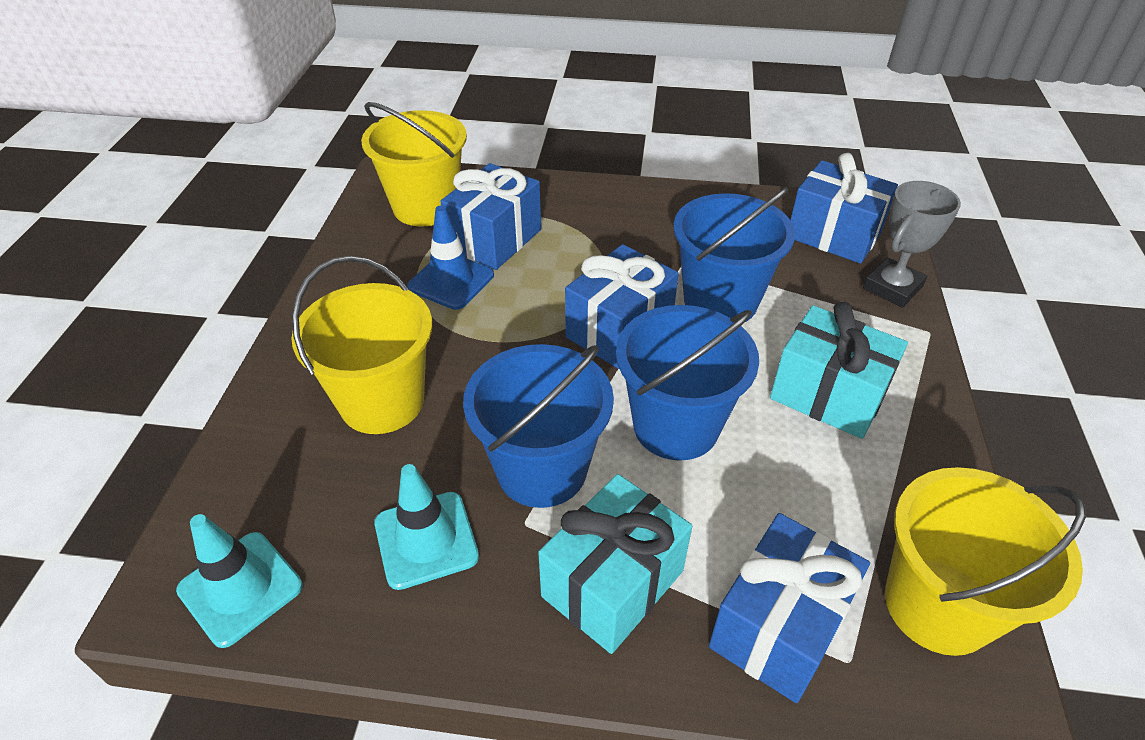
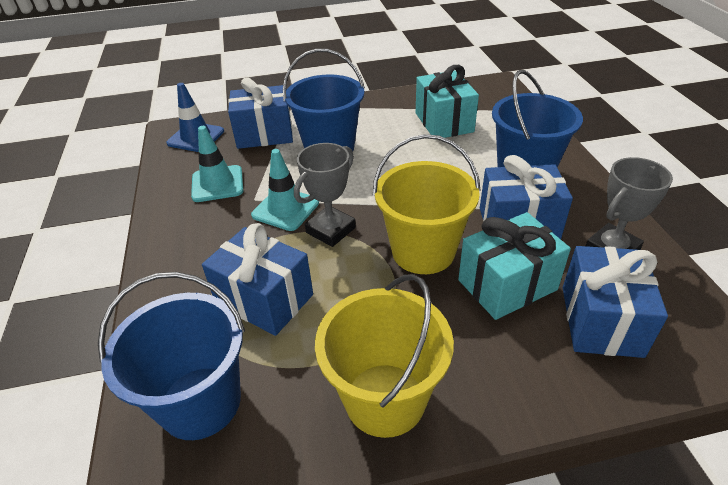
grey trophy: [863,181,961,308] = 1 -> [294,143,356,247] [586,157,673,250] = 2
yellow bucket: [291,256,432,434] [361,102,467,226] [885,467,1086,656] = 3 -> [315,274,454,438] [373,134,481,274] = 2

